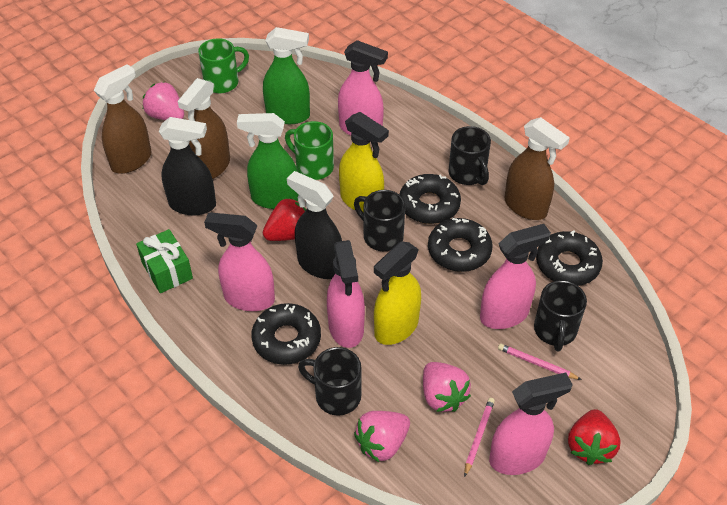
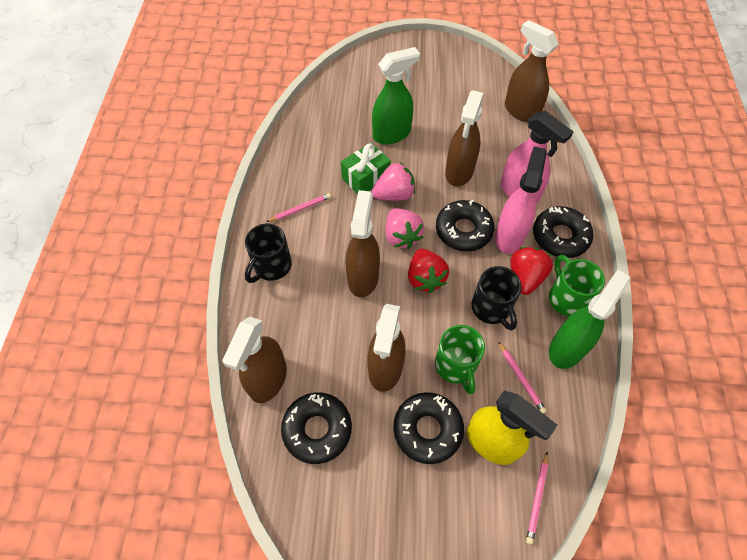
black mug: [298,347,361,416] [354,190,405,251] [448,126,491,185] [534,280,587,352] = 4 -> [245,224,292,283] [471,266,522,331] = 2
black spray bottle: [159,117,216,215] [287,171,342,279] = 2 -> none = 0
brown spray bottle: [94,64,152,174] [177,78,230,179] [504,117,570,220] = 3 -> [222,317,287,403] [346,190,380,297] [367,304,405,392] [445,90,484,187] [505,20,558,122] = 5
pink pencil: [464,398,495,477] [498,344,582,380] = 2 -> [267,193,331,222] [498,341,547,414] [526,452,548,545] = 3
pink spray bottle: [204,212,275,311] [327,240,365,348] [338,40,388,136] [480,224,551,329] [489,373,573,475] = 5 -> [495,146,547,254] [501,111,574,203] = 2
pink strawberry: [143,82,184,120] [354,411,410,462] [423,362,471,412] = 3 -> [372,162,415,201] [385,208,424,249] = 2
yellow spray bottle: [339,112,389,213] [374,241,421,345] = 2 -> [467,390,557,465] = 1

